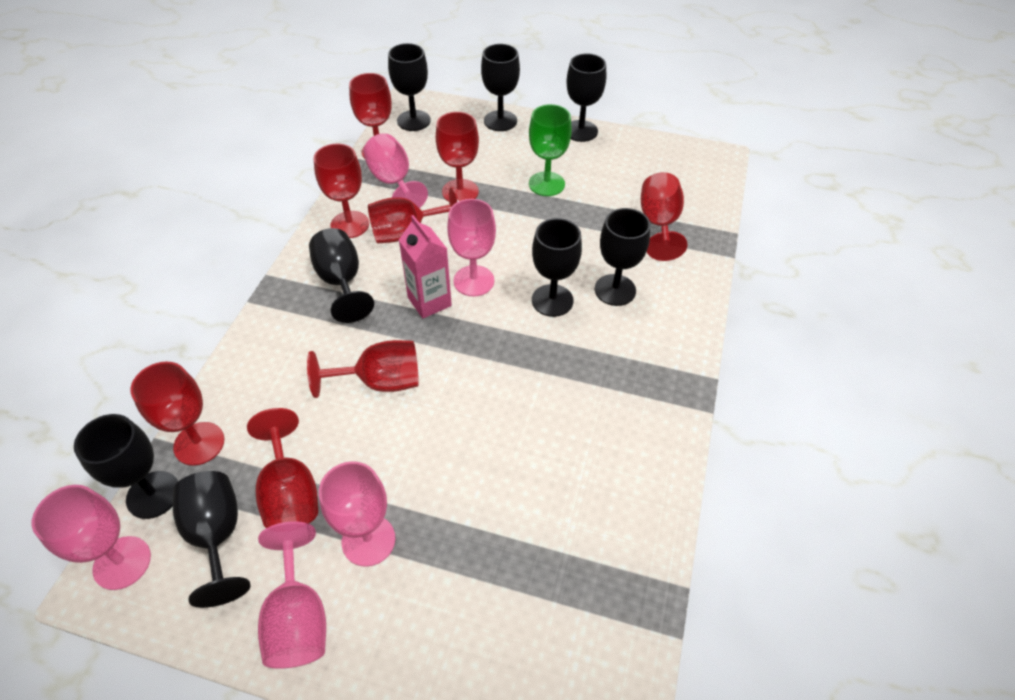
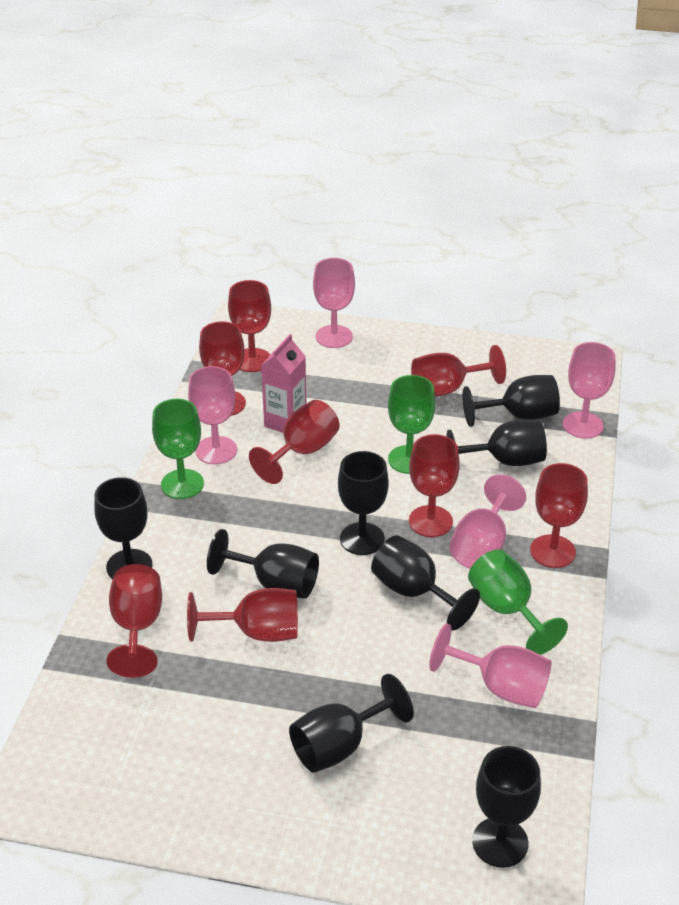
green goblet: [529,104,572,196] = 1 -> [152,399,204,499] [388,375,435,474] [468,549,568,655] = 3

